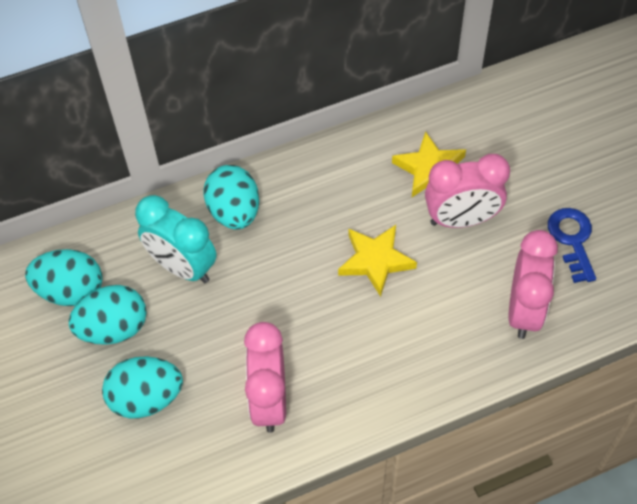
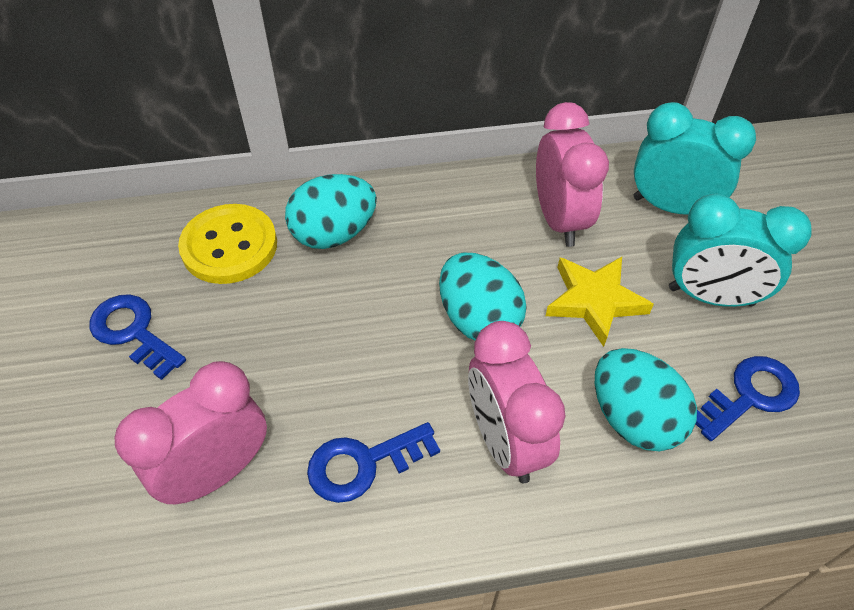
blue key: [548,208,596,283] = 1 -> [89,294,186,380] [307,422,440,503] [696,356,800,441] = 3
turquoise clock: [135,195,217,283] = 1 -> [633,102,756,215] [669,194,812,307] = 2
turquoise egg: [25,249,102,306] [69,285,147,345] [102,356,183,418] [204,165,259,230] = 4 -> [285,174,377,249] [439,253,527,341] [595,348,697,451] = 3
yellow button: none = 0 -> [178,204,277,284] = 1
yellow star: [338,225,417,297] [392,131,466,197] = 2 -> [546,257,654,347] = 1

